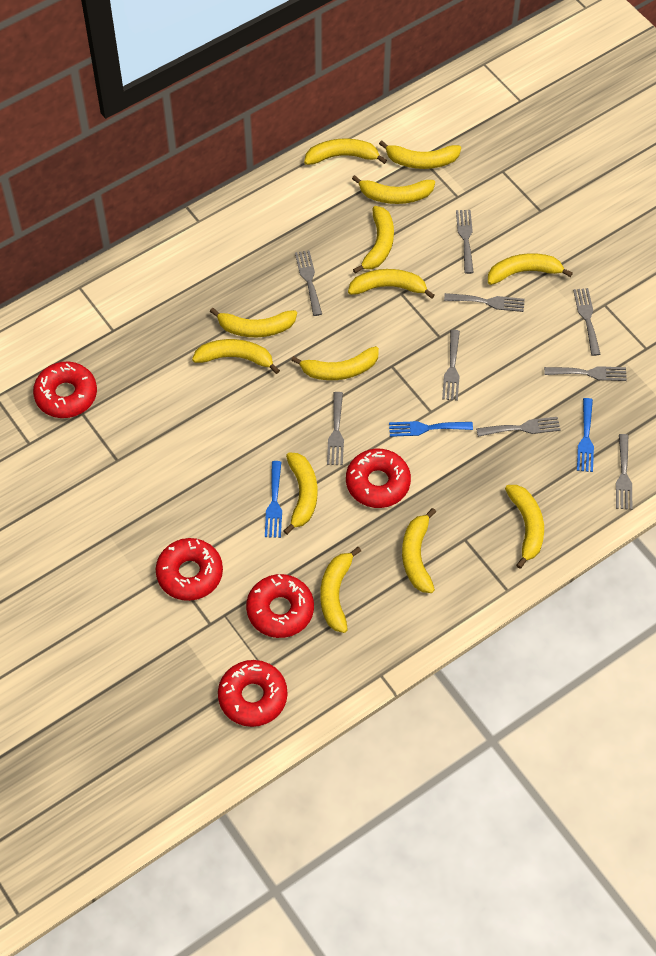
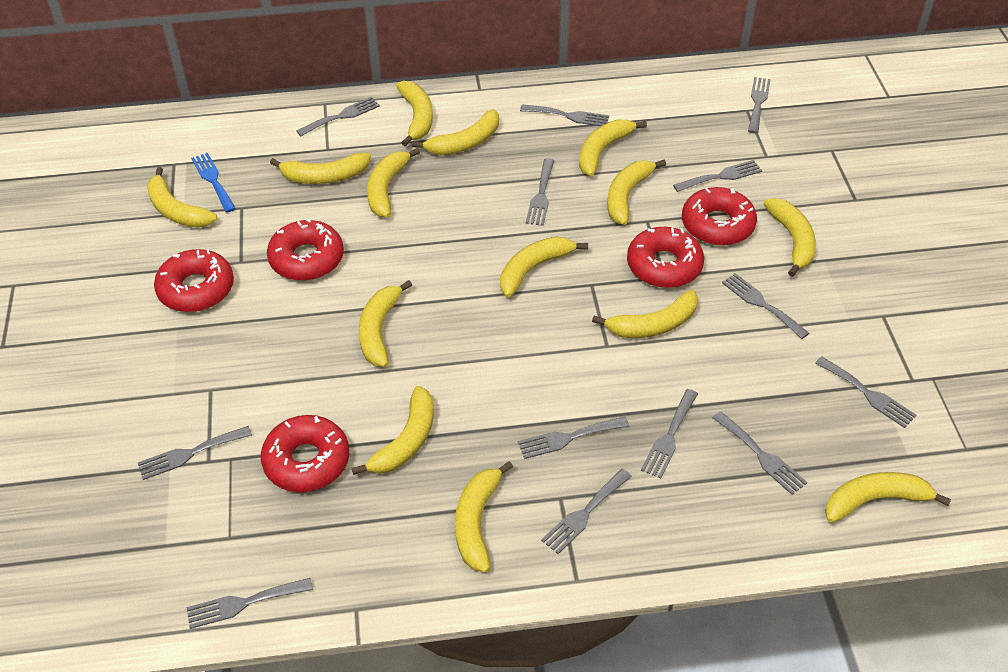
blue fork: [265,461,282,538] [389,421,473,437] [577,398,594,472] = 3 -> [191,153,236,213] = 1
grey fork: [295,250,322,316] [327,392,344,465] [442,330,460,401] [444,293,525,312] [456,210,474,274] [476,417,561,437] [544,366,627,381] [573,288,600,356] [616,434,632,510] = 9 -> [138,426,252,480] [186,578,313,629] [296,97,380,136] [518,416,629,459] [520,105,609,126] [526,158,554,226] [541,469,632,554] [641,389,698,479] [673,160,762,192] [713,411,807,495] [722,273,809,339] [748,77,771,134] [815,356,917,428] = 13
yellow banana: [192,339,280,374] [210,308,297,337] [284,452,317,535] [291,346,379,380] [304,138,387,165] [320,547,361,633] [348,269,435,299] [352,175,435,204] [353,206,394,274] [379,140,461,169] [402,508,436,593] [488,253,573,285] [505,485,544,569] = 13 -> [147,167,217,228] [270,153,371,184] [352,386,434,475] [359,280,412,367] [367,148,420,217] [396,81,433,146] [412,109,499,155] [455,461,513,572] [500,236,588,297] [579,119,647,176] [592,290,698,338] [607,160,666,225] [764,198,816,277] [825,472,951,523] = 14

